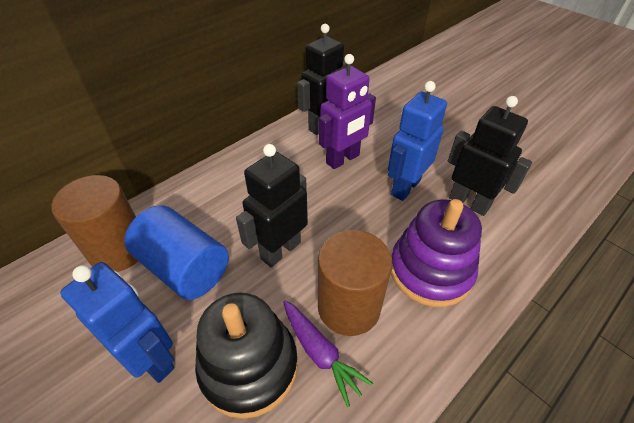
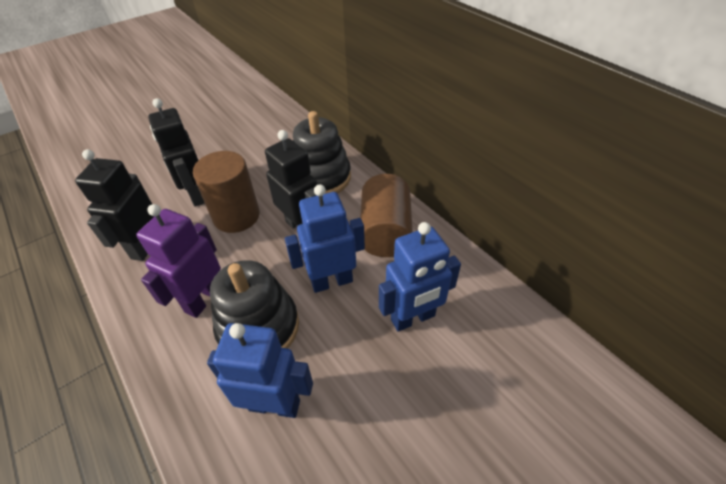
black stacking toy: [195,293,298,419] = 1 -> [210,260,299,348] [293,111,351,194] = 2
blue cylinder: [124,205,229,300] = 1 -> none = 0
blue robot: [60,262,174,383] [388,81,447,201] = 2 -> [207,323,313,418] [285,184,365,293] [379,222,461,332] = 3
purple carrot: [283,300,374,407] = 1 -> none = 0
purple stacking toy: [391,199,482,307] = 1 -> none = 0

